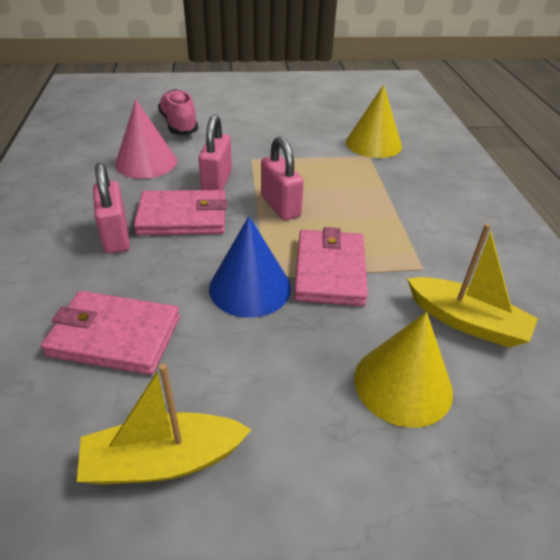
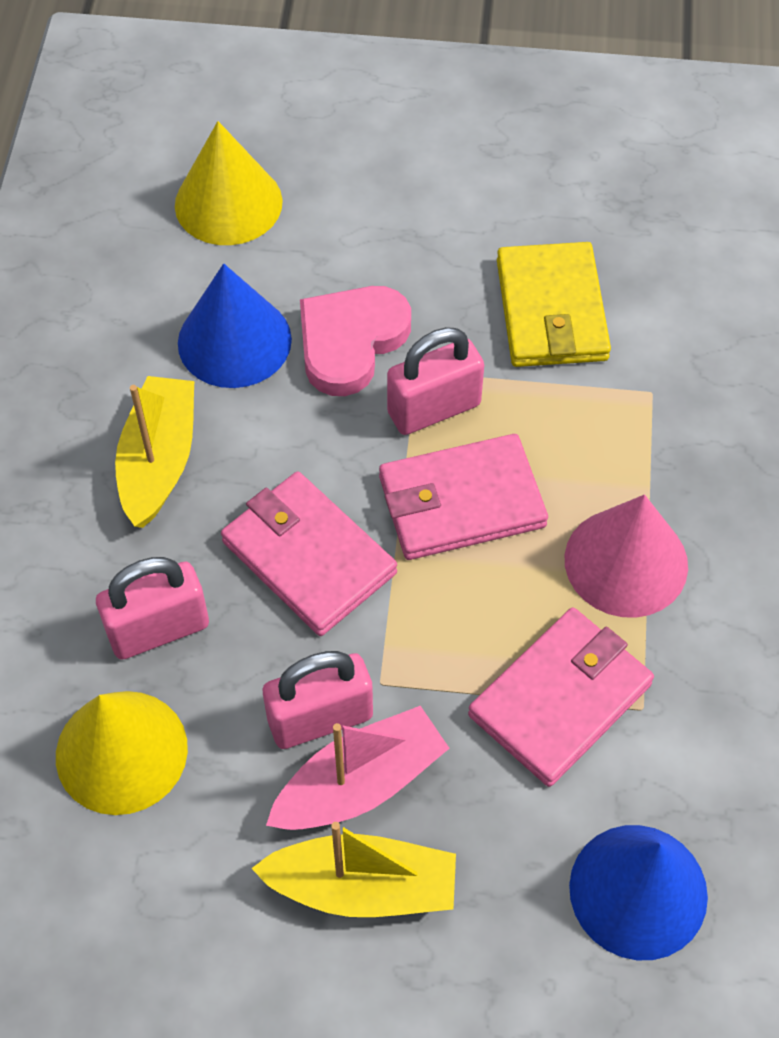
blue cone: [209,216,291,318] = 1 -> [178,264,292,388] [569,825,708,960] = 2
pink boat: none = 0 -> [266,706,450,830] = 1
pink heart: none = 0 -> [300,286,411,396] = 1
pink shoe: [158,89,198,135] = 1 -> none = 0
yellow wallet: none = 0 -> [497,242,611,367] = 1

